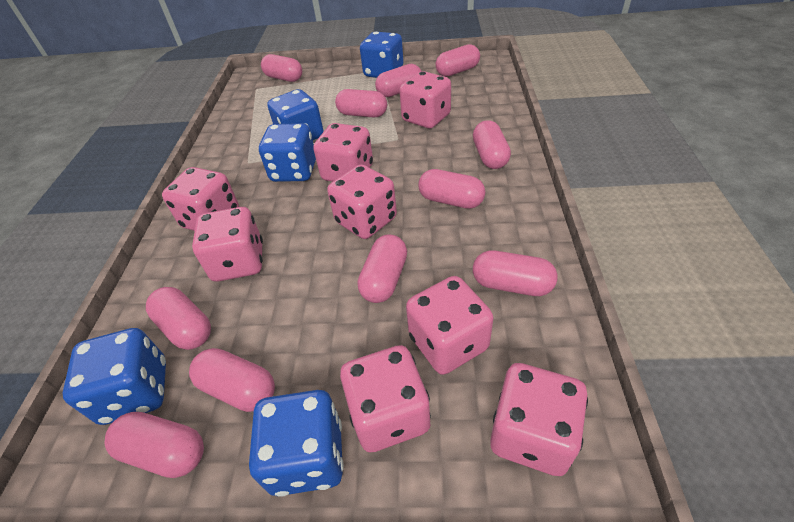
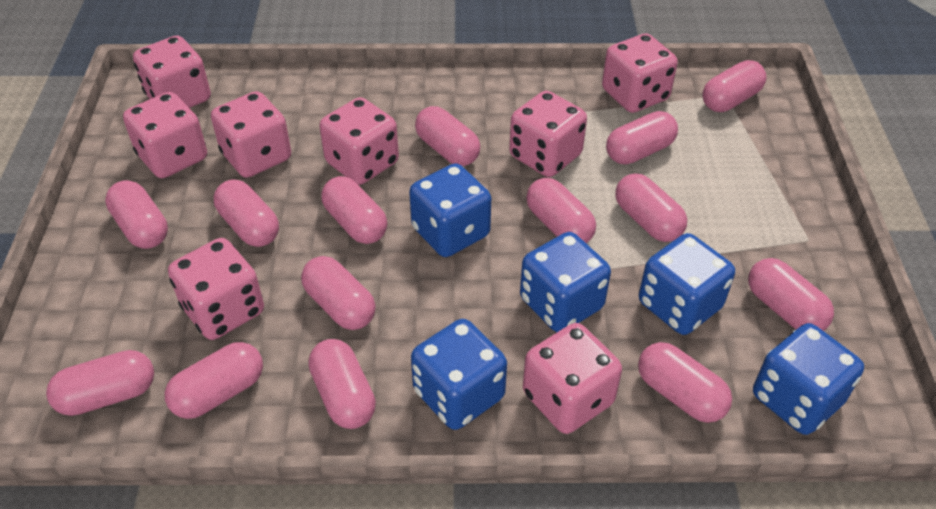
pink capsule: [104,412,204,478] [146,287,211,350] [189,348,275,412] [261,54,302,82] [335,89,387,118] [358,235,407,303] [375,64,421,97] [418,169,485,209] [435,44,480,77] [473,120,511,169] [473,250,558,296] = 11 -> [46,350,154,416] [105,180,168,249] [165,342,263,419] [214,179,279,247] [301,256,376,330] [308,339,376,429] [321,176,387,244] [415,106,480,166] [526,178,596,243] [606,111,678,165] [615,173,687,242] [638,342,732,423] [702,60,766,112] [748,258,834,331] = 14

